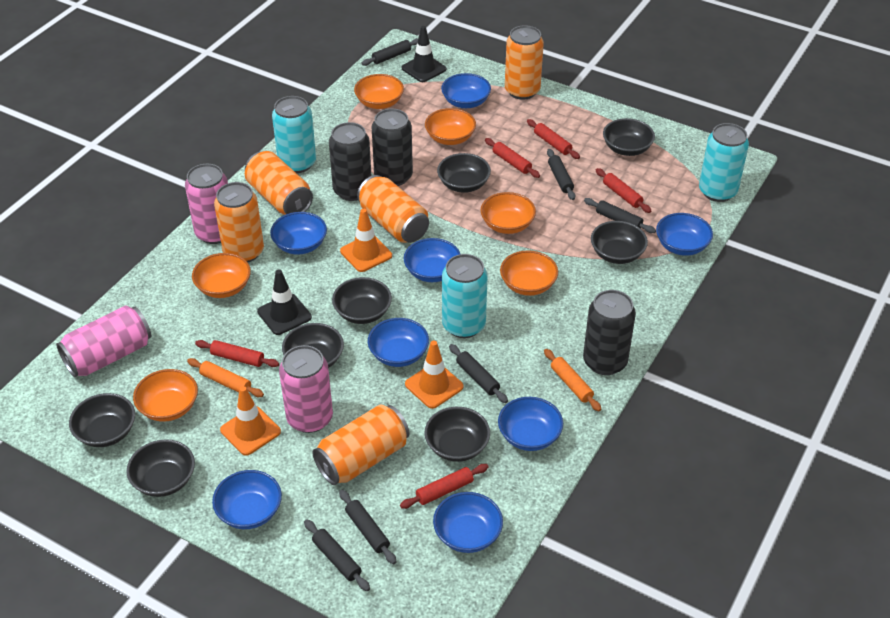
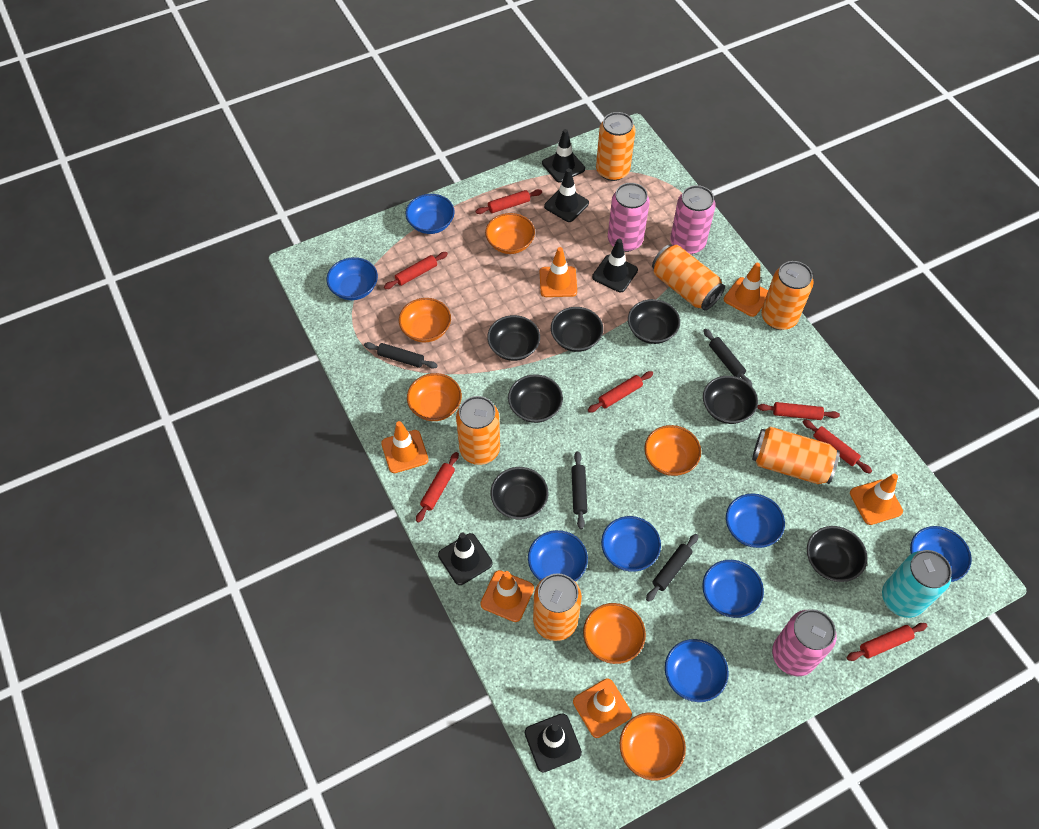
black bowl: [69,393,135,447] [127,439,195,497] [282,323,344,368] [332,277,392,324] [424,407,490,462] [437,153,491,193] [591,221,648,264] [603,118,655,156] = 8 -> [487,315,540,361] [491,467,548,519] [508,374,563,423] [551,307,603,352] [628,299,680,344] [703,376,758,424] [807,526,867,582] = 7
black can: [329,122,371,201] [372,109,413,186] [583,290,636,375] = 3 -> none = 0
black rolling pin: [304,519,370,591] [339,490,396,565] [362,38,418,66] [449,344,508,403] [547,149,575,200] [584,198,656,233] = 6 -> [364,342,438,368] [571,451,587,529] [646,534,698,602] [703,329,752,386] = 4
black traffic cone: [257,270,312,335] [402,26,446,82] = 2 -> [438,533,493,585] [525,713,582,773] [542,129,585,183] [544,168,589,222] [592,239,638,292] = 5
orange can: [214,182,264,262] [245,151,313,215] [312,404,409,485] [357,175,429,243] [505,25,544,100] = 5 -> [456,396,500,465] [533,573,582,641] [596,112,635,181] [652,245,725,311] [752,427,840,484] [761,261,814,330] = 6
orange rolling pin: [187,358,264,397] [544,349,601,411] = 2 -> none = 0
orange traffic cone: [220,386,281,456] [340,209,392,272] [405,341,464,409] = 3 -> [381,421,429,473] [480,570,534,622] [540,247,577,297] [573,678,632,738] [724,263,768,317] [850,474,903,525] = 6
red rolling pin: [195,340,279,367] [400,464,489,509] [485,138,540,178] [527,119,580,159] [596,168,652,213] = 5 -> [384,252,448,289] [416,452,459,523] [475,189,542,214] [588,371,653,413] [757,402,840,420] [803,419,872,474] [847,623,927,661] = 7
turquoise can: [272,96,316,173] [442,254,488,338] [699,123,749,202] = 3 -> [882,550,952,618] = 1

